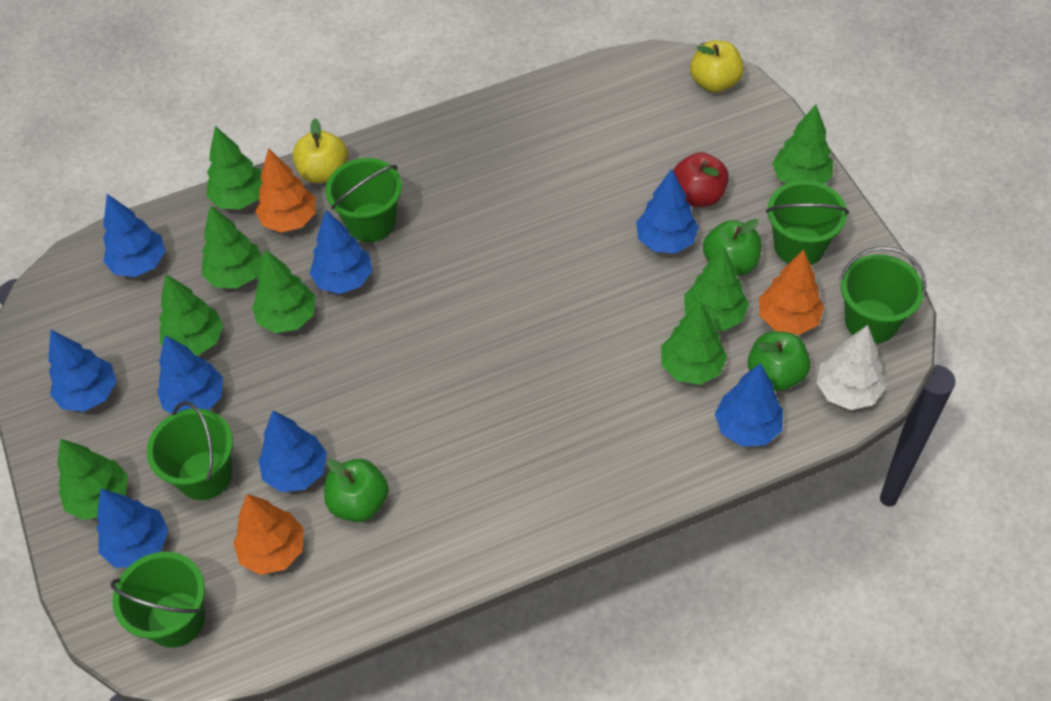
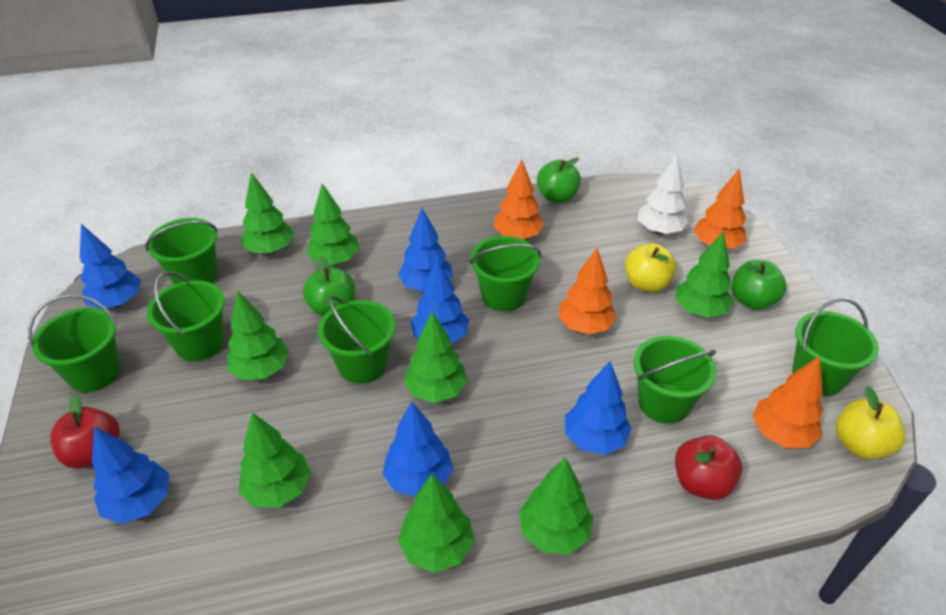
blue tree: [48,330,117,412] [96,489,168,568] [103,194,165,277] [157,335,223,413] [258,411,327,492] [309,210,372,294] [636,169,699,253] [715,363,783,447] = 8 -> [80,224,141,309] [92,426,169,524] [383,402,453,497] [398,208,453,292] [411,259,469,344] [565,361,631,455] = 6
green bucket: [110,552,205,648] [147,401,233,500] [326,158,402,242] [766,180,849,265] [839,246,926,343] = 5 -> [28,294,121,392] [145,218,218,284] [147,271,225,361] [318,296,395,384] [469,236,541,312] [634,336,716,424] [792,298,879,396] = 7
orange tree: [233,494,304,575] [256,148,316,233] [759,249,824,335] = 3 -> [494,160,544,239] [558,248,617,334] [694,168,747,249] [752,356,823,448] = 4
red apple: [673,152,729,207] = 1 -> [50,395,120,469] [675,435,743,500] = 2

